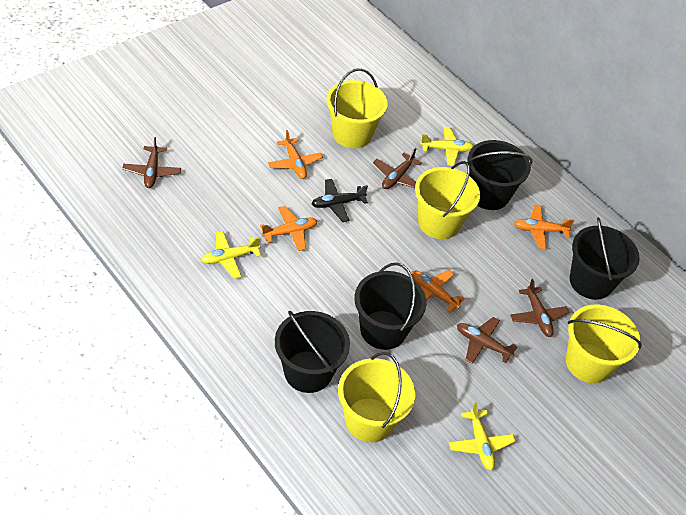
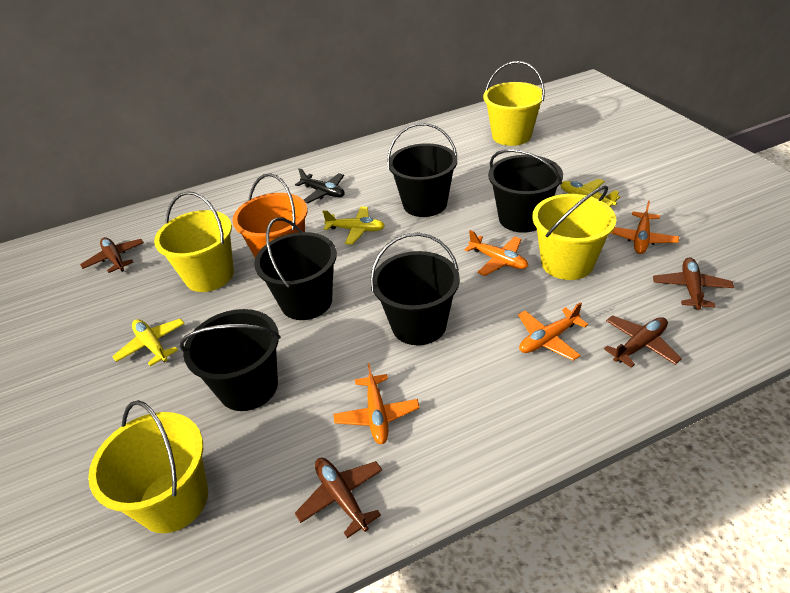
black bucket: [275,311,350,393] [354,263,426,350] [467,140,533,210] [570,217,640,300] = 4 -> [180,309,281,411] [254,217,337,320] [370,232,460,345] [387,123,457,217] [488,149,563,233] = 5
orange bucket: none = 0 -> [232,173,307,258] = 1

